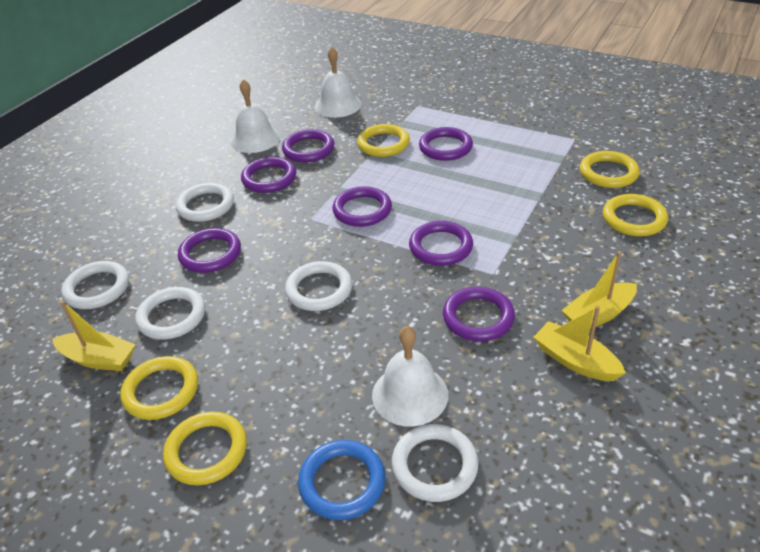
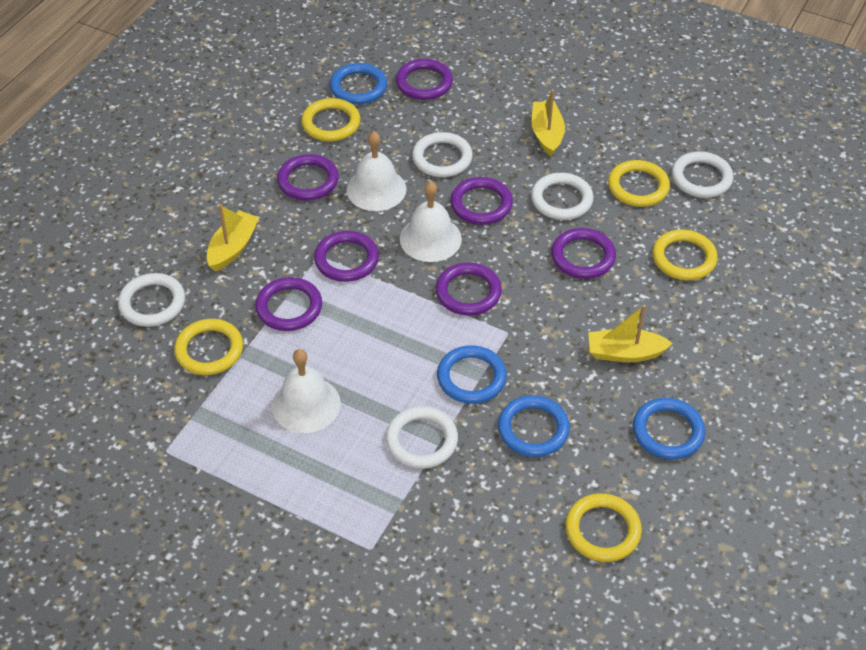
blue ring: [298,440,386,520] = 1 -> [330,63,387,104] [437,345,507,404] [498,395,570,457] [633,398,705,460] = 4

